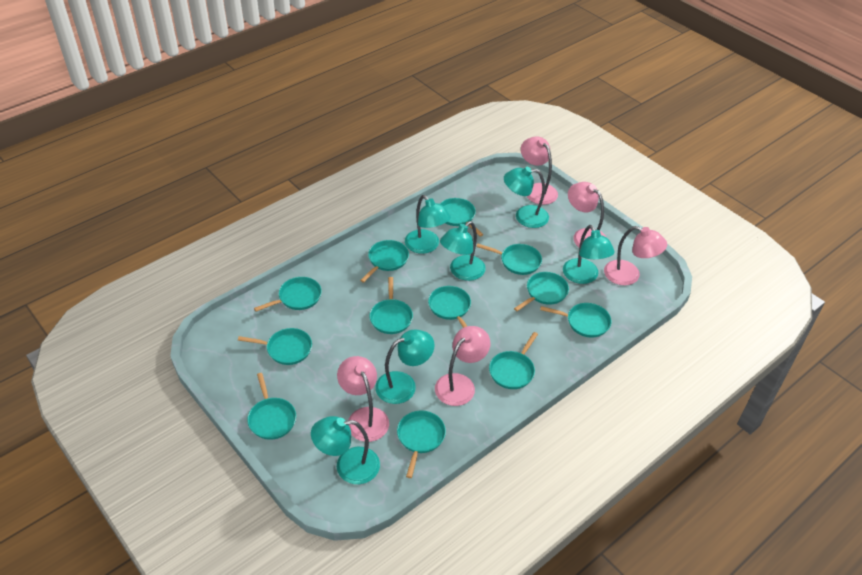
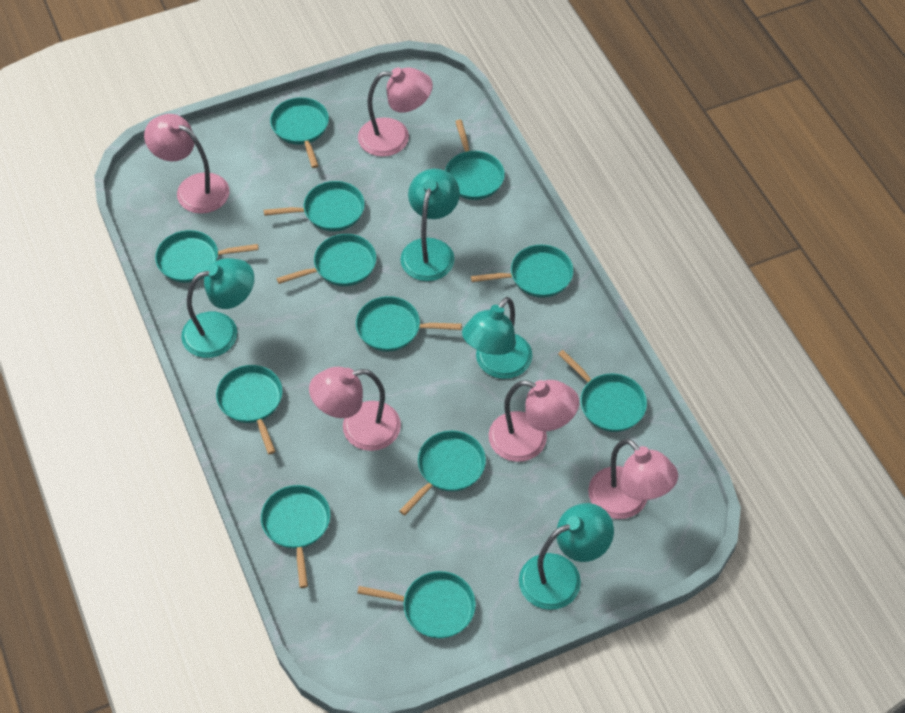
turquoise lamp: [311,416,380,484] [375,329,435,404] [405,195,451,254] [440,221,486,281] [504,167,549,228] [563,225,615,284] = 6 -> [181,258,254,358] [400,169,460,281] [462,297,532,379] [519,503,614,610] = 4

